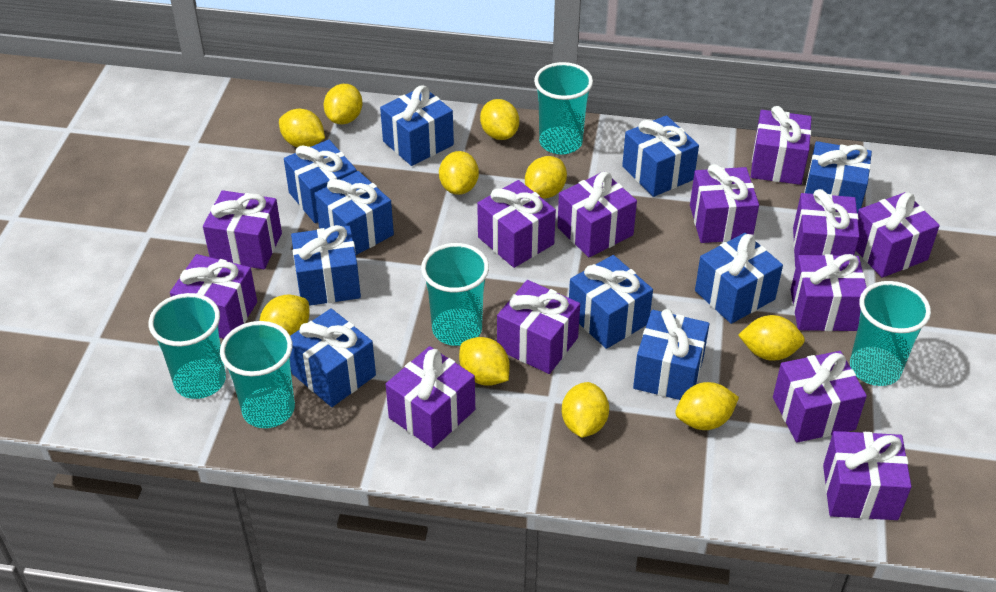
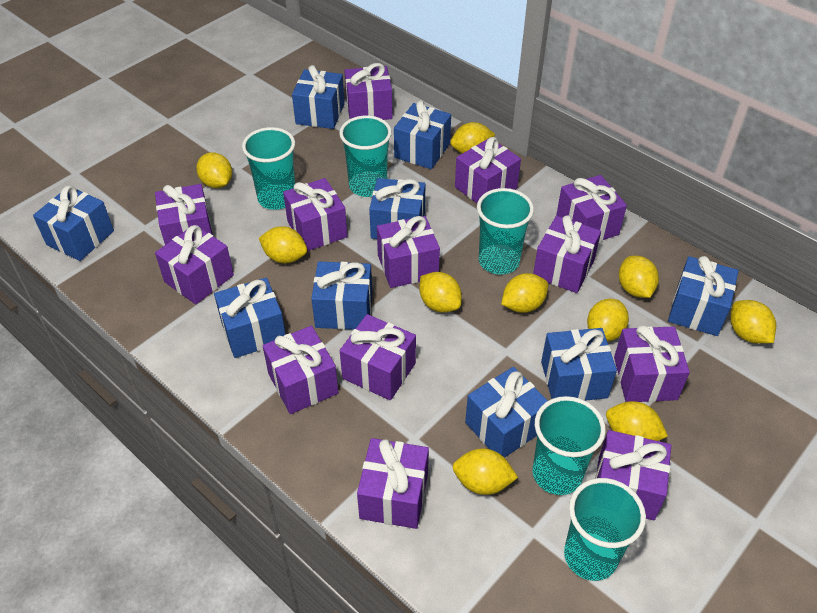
blue gift: [284,140,357,223] [290,308,376,407] [291,225,361,306] [314,171,394,255] [380,85,454,166] [569,255,653,349] [622,115,699,197] [633,309,709,400] [695,233,783,324] [804,141,872,214] = 10 -> [33,185,114,261] [214,278,286,358] [292,65,345,129] [311,261,372,330] [369,178,425,239] [394,101,451,169] [465,367,548,458] [541,328,617,401] [668,256,739,336] = 9

